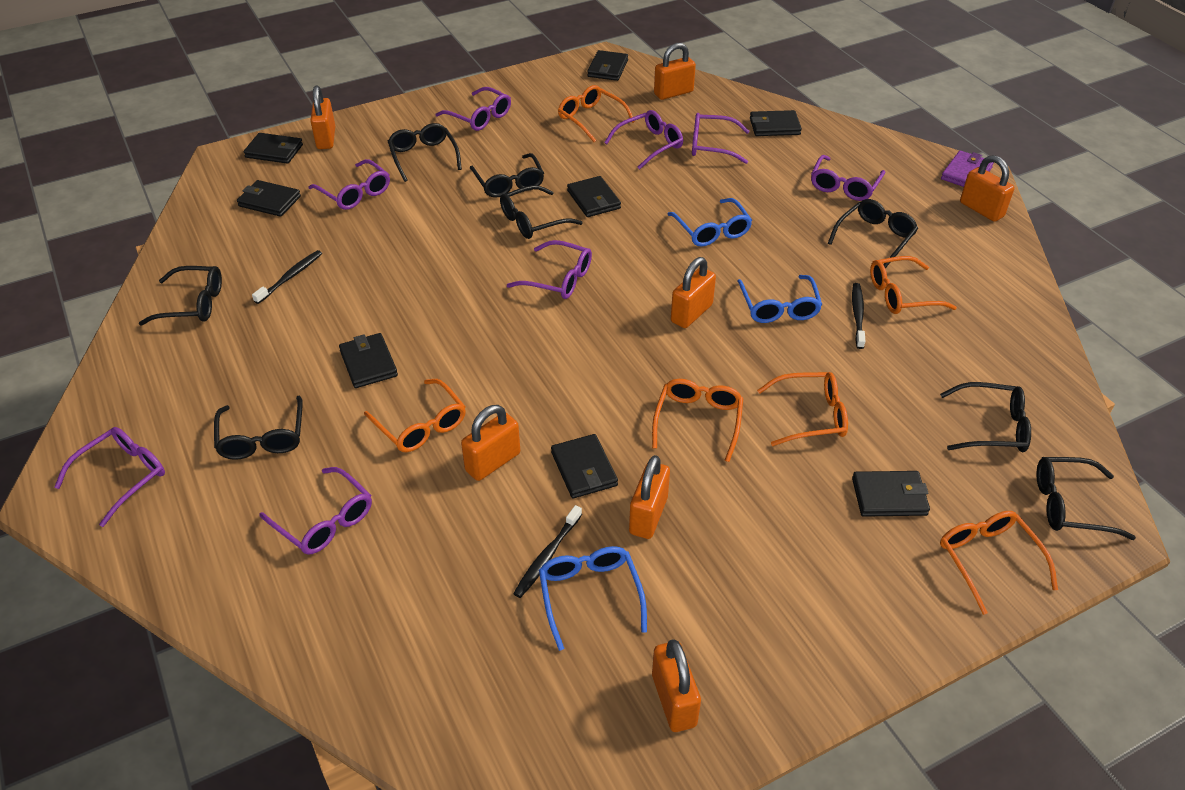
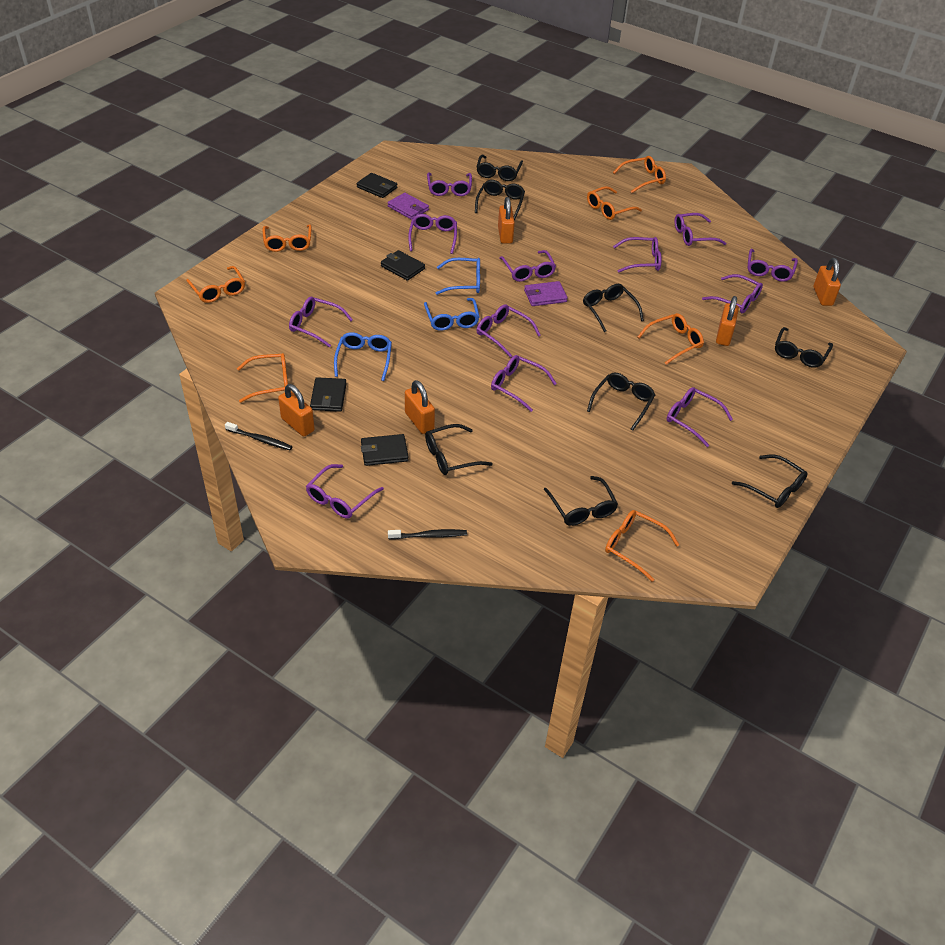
black toothbrush: [252,250,322,304] [513,505,582,598] [852,283,865,349] = 3 -> [225,422,293,450] [388,529,467,539] = 2
black wallet: [237,180,301,217] [244,133,303,164] [339,333,398,388] [551,434,618,499] [567,176,621,217] [587,50,628,81] [750,110,802,136] [852,471,930,517] = 8 -> [310,377,347,412] [357,173,397,198] [361,434,409,466] [381,250,425,281] = 4
orange glasses: [364,379,466,452] [558,85,635,142] [652,379,743,462] [757,372,848,446] [870,256,957,314] [940,511,1058,615] = 6 -> [186,266,245,303] [237,353,288,403] [263,224,312,252] [587,186,642,220] [605,510,679,582] [613,156,666,193] [638,313,704,365] = 7
orange padlock: [310,86,335,149] [461,405,520,481] [629,455,670,539] [652,639,701,732] [654,43,696,100] [671,257,716,328] [960,155,1014,222] = 7 -> [278,384,315,437] [405,380,435,434] [498,197,515,244] [716,296,739,346] [813,258,841,306] = 5
purple glasses: [54,427,165,527] [260,467,372,555] [308,159,390,210] [436,87,511,131] [507,240,592,299] [604,110,683,169] [692,113,750,164] [811,155,886,201] = 8 -> [289,297,353,348] [306,464,384,519] [408,214,457,254] [427,172,472,196] [476,304,541,358] [491,355,557,412] [500,250,556,282] [613,237,662,273] [667,387,733,447] [675,213,726,246] [702,274,763,313] [748,249,798,282] = 12
purple wallet: [941,151,994,187] = 1 -> [388,193,429,220] [524,281,568,306] = 2

